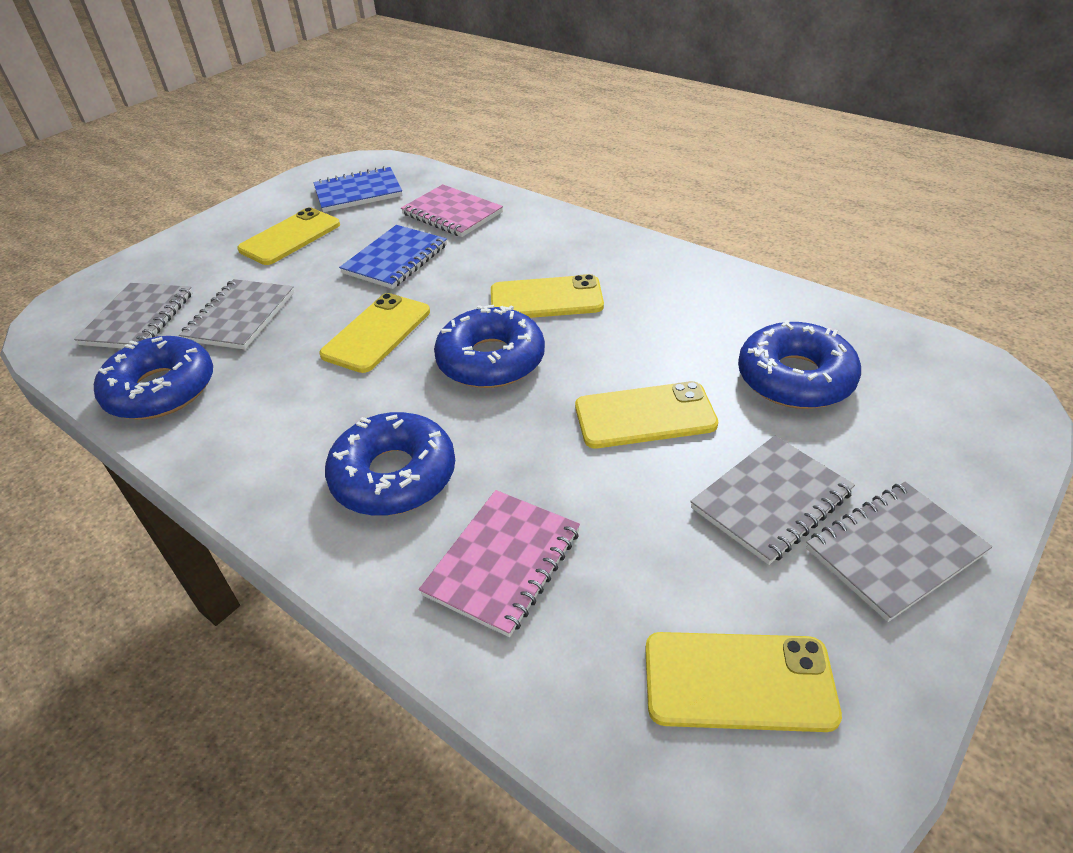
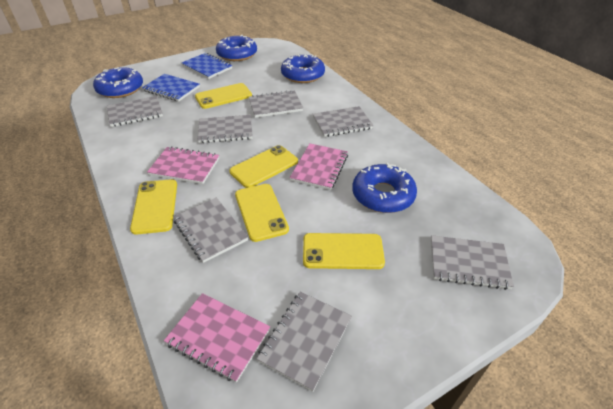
grey notebook: [74,283,193,348] [179,279,294,350] [690,435,855,565] [806,482,992,622] = 4 -> [107,96,163,127] [173,198,248,263] [198,115,253,143] [249,90,303,118] [256,292,352,392] [313,106,373,137] [431,235,514,290] = 7
pink notebook: [401,184,503,237] [419,490,580,637] = 2 -> [147,146,219,184] [164,293,270,383] [290,143,348,190] = 3

